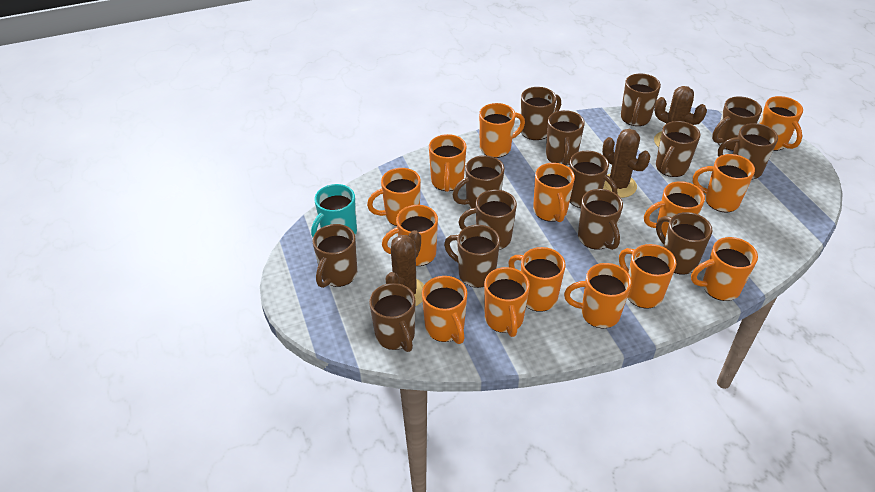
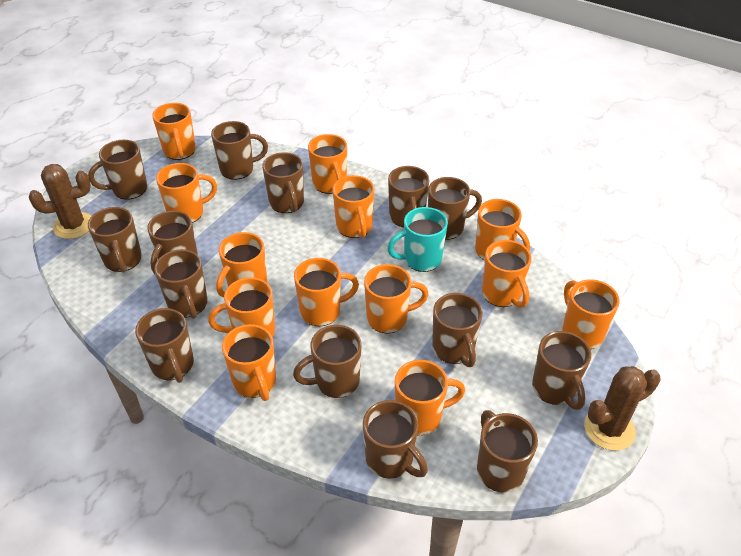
brown cactus: [386,230,424,306] [602,129,650,198] [654,86,707,147] = 3 -> [29,164,91,239] [584,366,661,451] = 2
orange mug: [367,168,421,226] [382,205,438,266] [422,276,467,344] [429,134,467,192] [479,103,525,158] [484,267,530,337] [508,247,565,312] [533,163,575,222] [564,263,632,328] [619,244,676,308] [644,181,705,238] [691,237,758,301] [693,154,755,213] [759,96,803,151] = 14 -> [152,103,196,160] [156,163,217,223] [208,277,275,337] [216,232,267,297] [222,324,276,401] [294,258,359,326] [308,134,347,194] [333,175,374,238] [364,264,429,333] [395,360,465,436] [475,199,530,261] [482,240,532,308] [562,279,620,349] = 13

